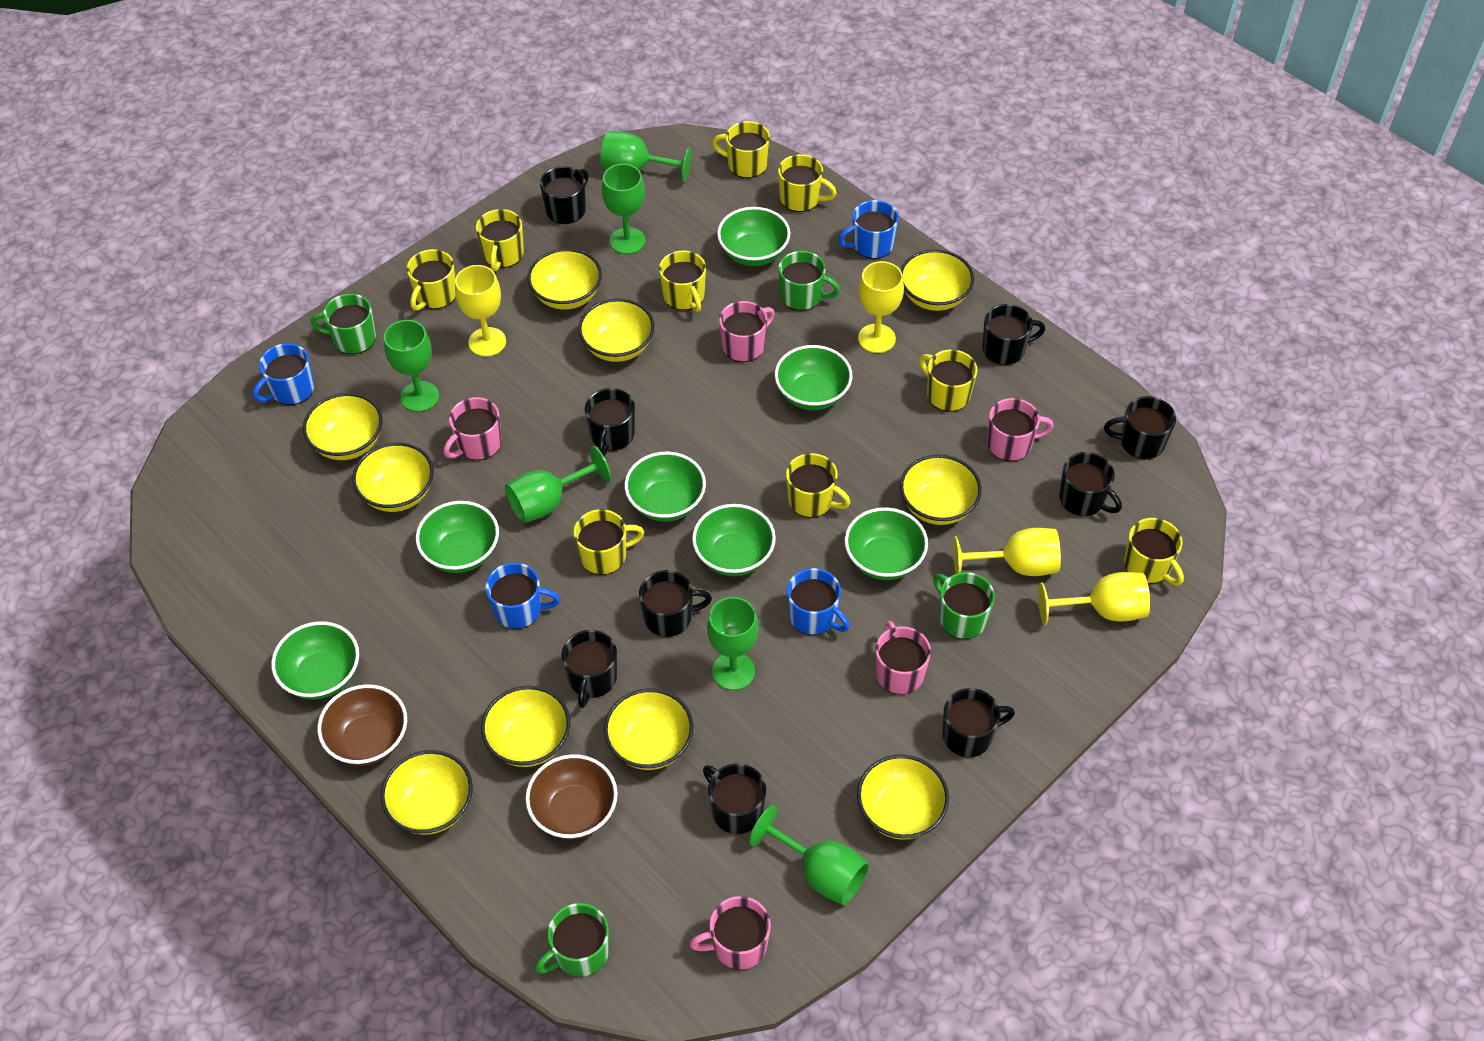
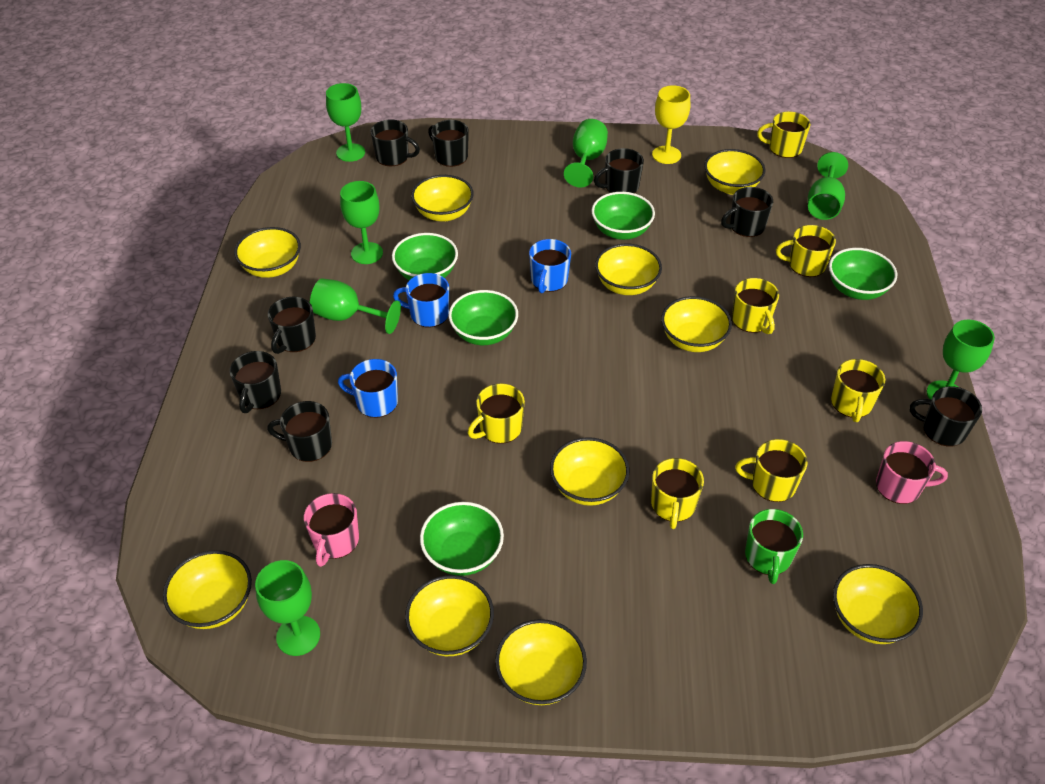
black mug: [540,166,588,224] [561,630,617,708] [585,388,635,456] [639,570,712,637] [703,763,766,834] [943,688,1015,758] [982,304,1045,365] [1059,452,1122,516] [1104,396,1176,460] = 9 -> [230,351,281,413] [267,401,332,462] [268,297,316,354] [370,120,420,166] [428,120,469,167] [594,148,644,193] [721,187,773,237] [909,386,982,447] = 8
blue mug: [253,343,314,405] [486,563,560,629] [787,568,850,635] [838,200,899,259] = 4 -> [338,359,398,418] [393,273,449,328] [529,239,571,293] = 3
brown bowl: [317,684,407,766] [525,754,618,839] = 2 -> none = 0
green bowl: [271,621,359,699] [416,501,499,573] [625,451,706,522] [692,504,776,576] [717,207,790,266] [775,345,852,410] [845,507,928,580] = 7 -> [392,233,458,280] [420,502,504,576] [449,290,518,345] [591,192,655,240] [829,248,897,300] = 5
green goblet: [384,320,439,412] [505,445,611,523] [600,131,692,183] [602,164,645,254] [707,597,759,690] [749,805,869,905] = 6 -> [255,560,320,656] [310,278,401,334] [326,83,365,162] [340,181,383,264] [564,119,608,187] [808,152,848,220] [927,319,995,400] = 7
green mug: [311,294,376,354] [535,903,609,977] [778,251,840,311] [933,572,995,639] = 4 -> [745,509,803,584] = 1
pink mug: [443,397,502,460] [689,896,771,970] [719,301,775,362] [876,621,931,695] [987,398,1054,461] = 5 -> [304,493,359,567] [876,441,948,504] = 2
yellow goblet: [455,265,506,357] [858,261,904,353] [953,528,1061,576] [1038,572,1150,625] = 4 -> [652,85,690,164] = 1
yellow mug: [407,249,456,311] [476,209,524,271] [573,509,644,575] [659,250,706,312] [712,121,770,178] [778,154,837,212] [786,453,850,518] [919,349,977,412] [1124,518,1184,586] = 9 -> [468,384,525,444] [651,458,704,529] [732,278,779,334] [735,439,808,502] [757,112,810,158] [776,225,836,277] [831,359,885,422] = 7

